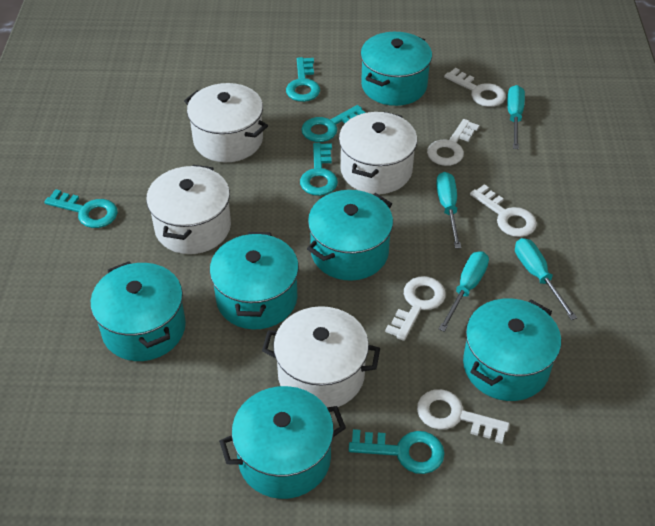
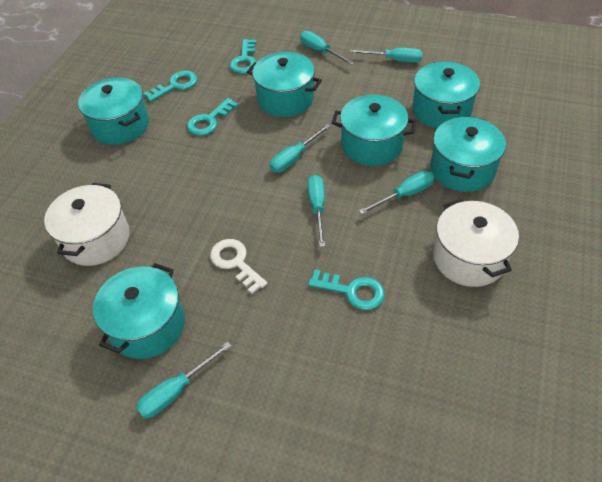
turquoise key: [44,189,118,228] [286,57,320,102] [300,143,338,196] [301,105,366,142] [349,429,445,474] = 5 -> [143,71,198,102] [187,98,239,136] [230,39,257,74] [308,269,385,310] = 4
turquoise screwdriver: [436,172,461,249] [439,251,489,332] [507,85,525,149] [515,238,577,320] = 4 -> [136,342,231,418] [270,124,331,173] [300,31,354,65] [307,175,325,247] [350,48,422,63] [359,171,434,215] = 6
white key: [385,276,446,341] [417,389,510,444] [427,119,479,166] [444,68,506,107] [470,184,537,237] = 5 -> [210,239,267,294] = 1
white pot: [146,165,231,254] [184,83,268,162] [262,306,380,407] [339,111,417,194] = 4 -> [44,183,130,266] [433,199,519,287] = 2

